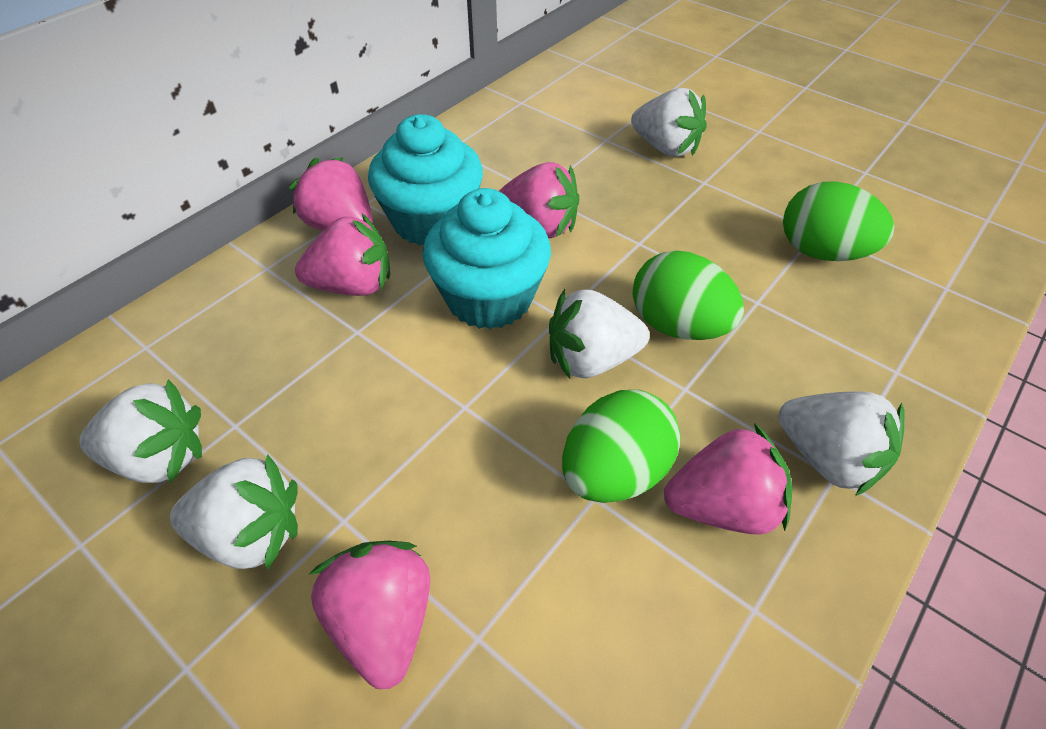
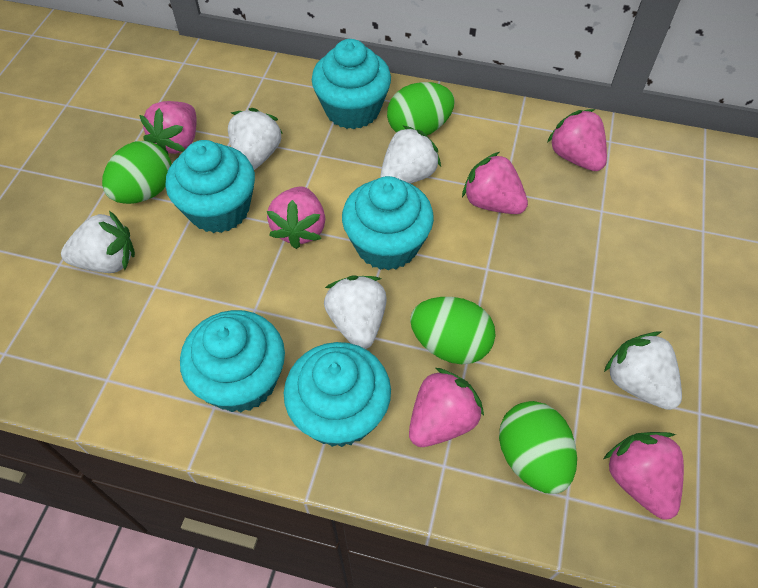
green egg: [562,390,680,503] [633,250,744,340] [783,181,895,261] = 3 -> [102,141,172,204] [387,82,455,135] [410,297,496,365] [499,401,577,494] = 4
pink strawberry: [289,157,373,231] [295,214,390,296] [308,541,430,689] [499,162,579,238] [664,423,792,535] = 5 -> [140,101,197,156] [267,186,325,249] [409,368,484,447] [462,152,528,214] [547,109,607,171] [604,432,684,520] = 6
turquoise cupcake: [368,114,483,246] [423,188,551,329] = 2 -> [166,140,255,233] [180,310,285,412] [284,342,391,447] [312,39,391,129] [342,176,434,270] = 5

